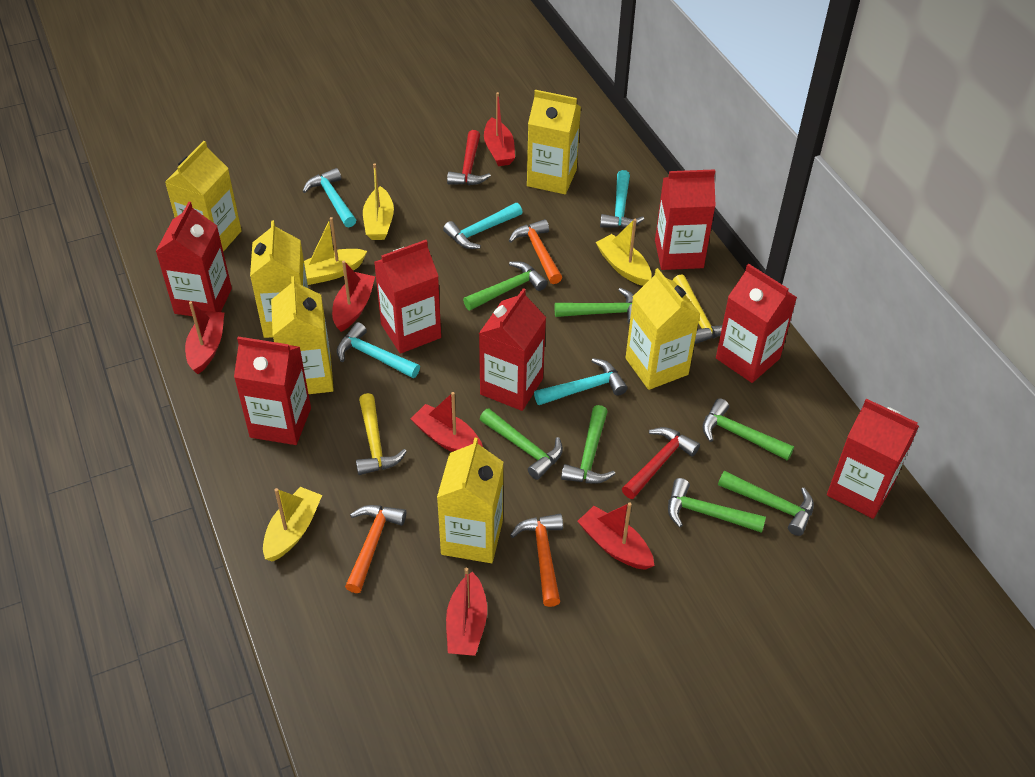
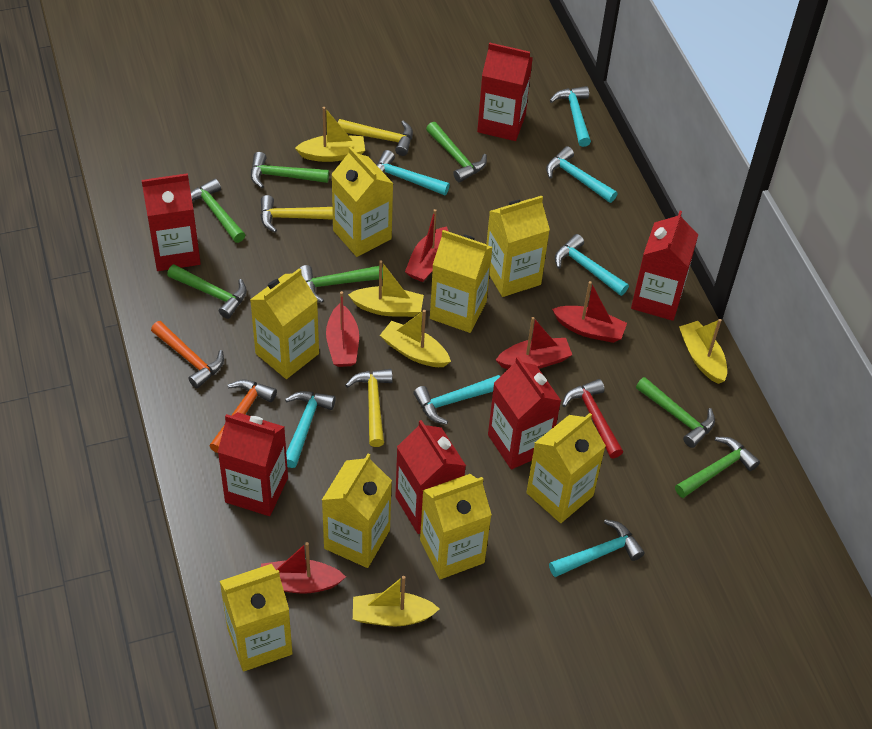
orange hammer: [345,505,406,593] [509,219,562,284] [510,514,563,607] = 3 -> [151,321,224,389] [210,380,277,453] = 2
red boat: [185,301,224,374] [332,261,375,332] [411,392,483,452] [446,568,487,656] [484,92,515,166] [578,502,655,570] = 6 -> [261,542,346,594] [326,291,359,367] [405,209,449,282] [496,317,572,369] [552,281,627,343] = 5
red carton: [155,202,232,316] [234,337,311,445] [374,240,441,354] [479,288,546,411] [655,169,716,270] [716,264,797,383] [827,399,919,519] = 7 -> [141,173,201,271] [218,412,288,516] [395,420,466,534] [477,42,533,141] [488,356,561,469] [631,211,698,321] = 6
red hammer: [447,130,491,185] [622,427,700,499] = 2 -> [562,379,623,459] = 1
turquoise hammer: [303,168,356,227] [337,322,420,378] [443,203,523,249] [534,358,627,405] [600,170,644,229] = 5 -> [285,391,336,468] [377,150,450,195] [413,375,500,424] [546,146,617,203] [549,519,645,577] [550,86,591,147] [555,234,629,296] = 7
yellow boat: [263,487,322,562] [304,217,367,285] [363,163,394,240] [596,219,652,286] = 4 -> [295,107,365,162] [348,260,424,317] [353,576,439,626] [380,310,451,367] [679,319,727,384] = 5
yellow carton: [165,141,242,252] [250,220,308,338] [271,276,334,394] [437,438,503,563] [527,90,581,194] [625,268,700,390] = 6 -> [220,564,293,672] [250,268,319,379] [322,454,392,568] [331,147,394,257] [420,474,492,579] [430,230,493,333] [486,196,550,297] [526,413,606,523] = 8
yellow hammer: [356,393,407,475] [673,274,722,344] = 2 -> [261,195,333,232] [338,119,413,156] [345,369,393,447] = 3

